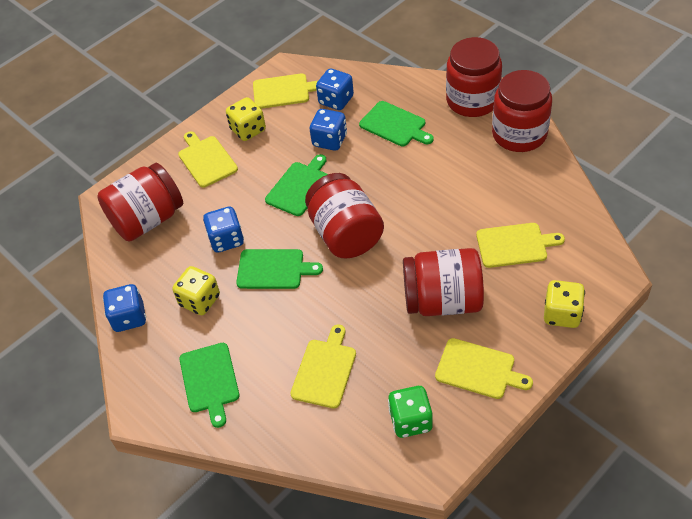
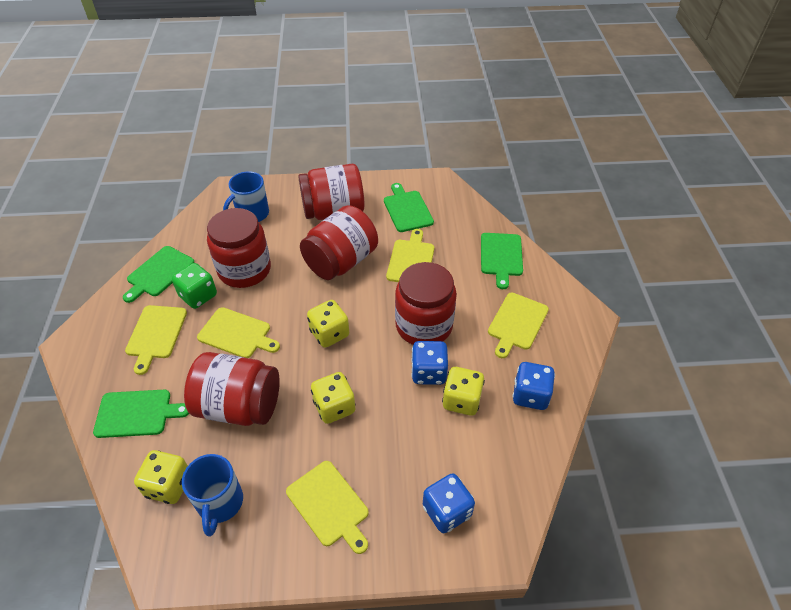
blue dice: [103,284,146,332] [203,206,244,253] [310,109,347,151] [316,69,354,110] = 4 -> [411,341,448,385] [423,473,475,533] [512,362,555,410] = 3
blue mug: none = 0 -> [182,454,243,536] [223,171,269,222] = 2
yellow dice: [172,266,220,315] [226,97,266,141] [544,280,585,328] = 3 -> [134,450,188,504] [307,300,349,348] [311,372,356,424] [442,367,485,416] = 4

